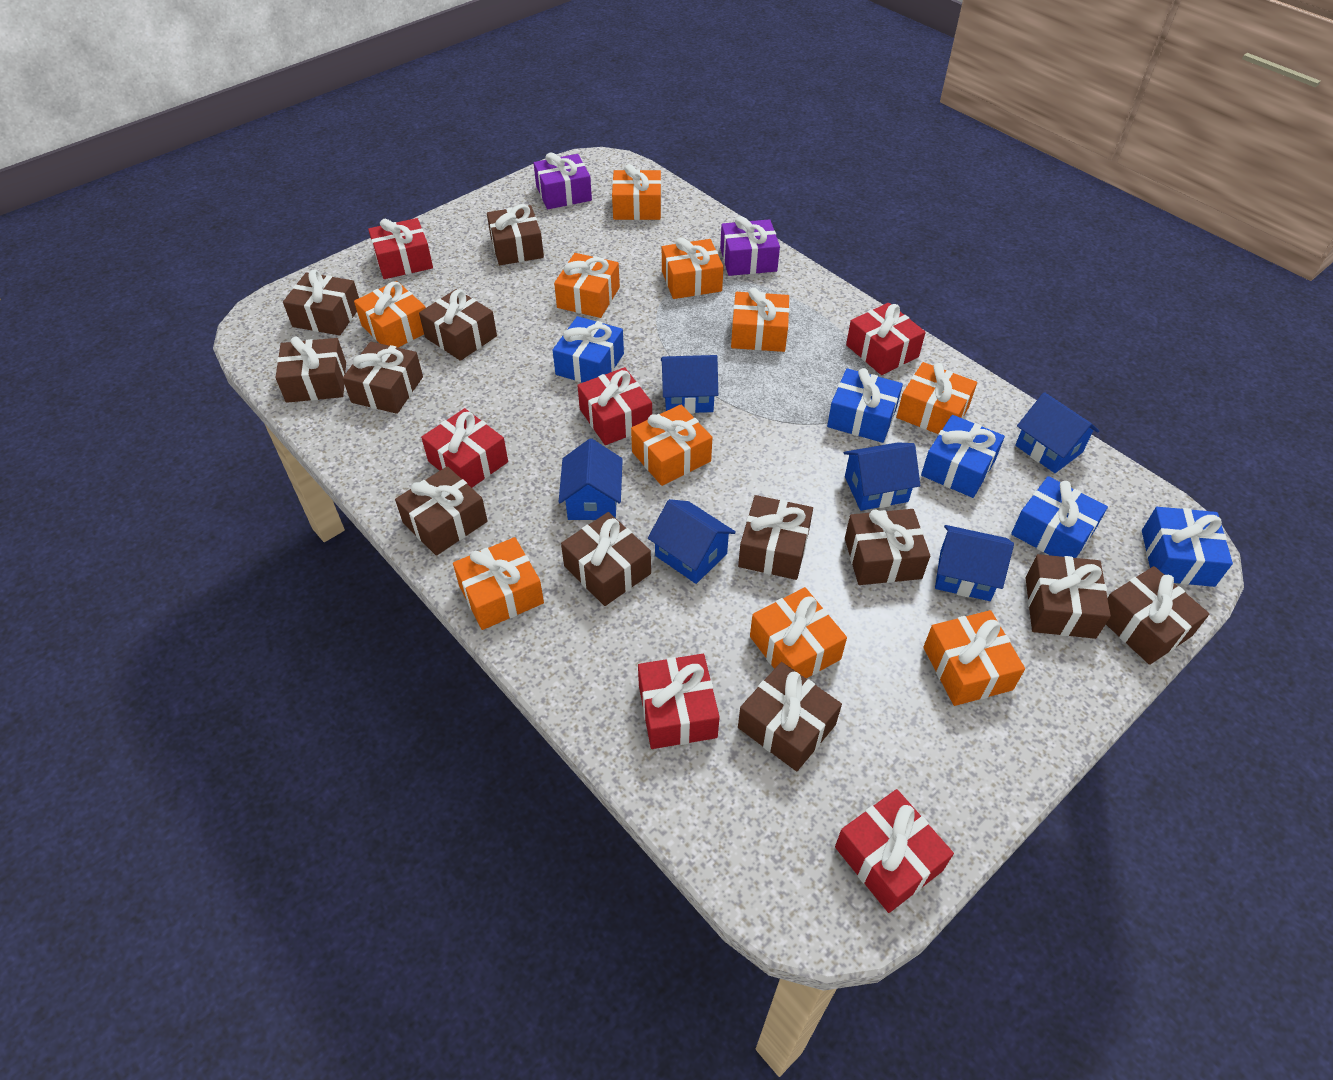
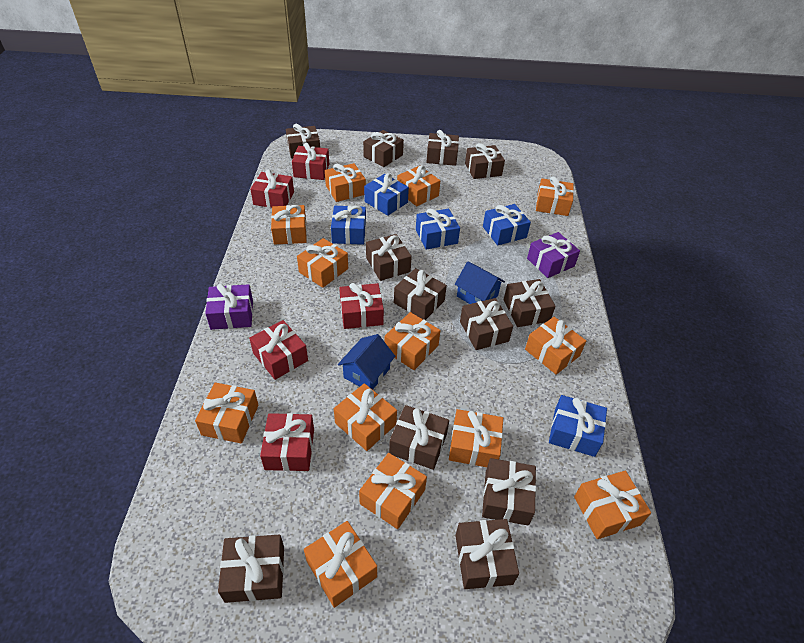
blue house: [559,439,623,520] [648,499,736,584] [661,355,718,414] [844,442,920,511] [935,525,1014,601] [1015,392,1099,473] = 6 -> [338,334,395,390] [455,261,505,304] = 2
orange gift: [354,281,426,348] [453,537,544,630] [554,253,620,318] [612,164,661,220] [631,404,712,486] [662,238,724,299] [731,288,789,352] [750,587,847,679] [896,362,977,434] [923,610,1025,706] = 10 -> [195,382,259,444] [271,205,307,245] [297,238,348,288] [304,521,377,608] [325,163,366,202] [334,383,397,451] [359,453,427,529] [384,312,440,370] [397,165,440,206] [449,409,503,467] [525,317,586,375] [536,176,574,216] [574,471,651,539] = 13
red gift: [368,218,433,279] [421,408,508,488] [577,367,652,445] [638,654,720,749] [835,789,954,913] [846,303,926,375] = 6 -> [249,320,308,380] [250,169,294,208] [260,413,314,471] [292,143,329,180] [339,283,384,329] = 5

